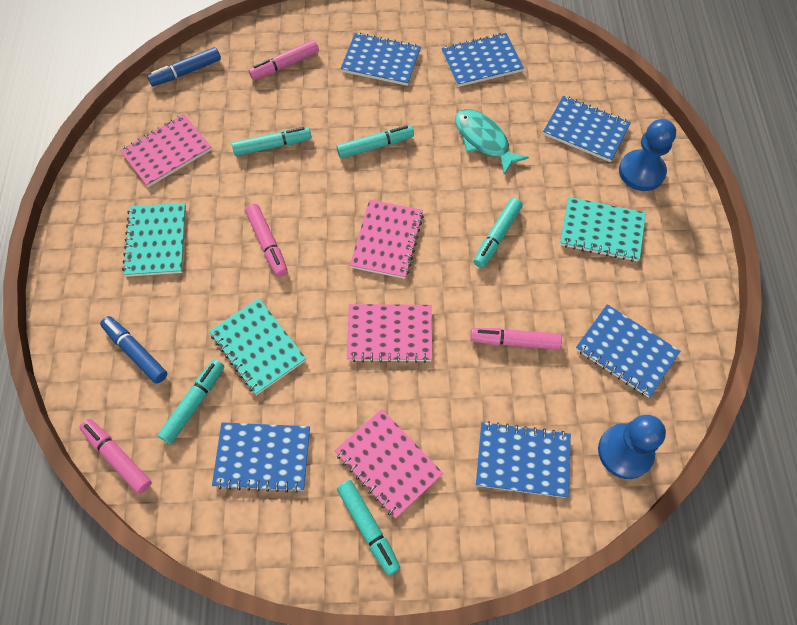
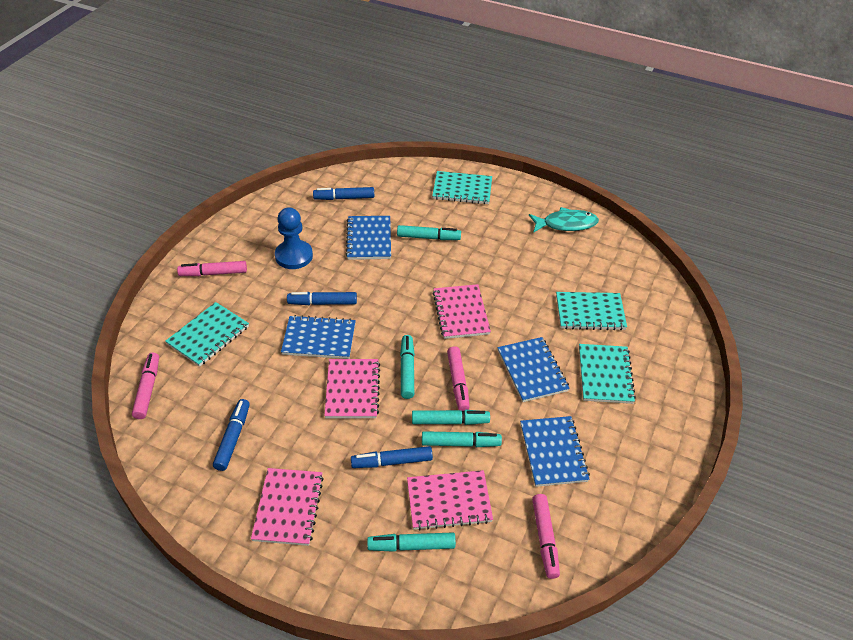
blue marker: [100,316,167,384] [147,47,221,86] = 2 -> [213,399,250,471] [287,292,357,305] [313,187,374,200] [351,446,433,468] = 4
blue notebook: [212,422,310,493] [341,33,421,86] [442,33,524,87] [476,421,571,498] [543,96,631,162] [576,304,680,398] = 6 -> [281,315,356,359] [345,216,391,260] [498,337,570,402] [520,416,590,487] = 4
blue pawn: [598,415,666,479] [619,119,676,191] = 2 -> [275,207,313,269] = 1
turquoise notebook: [122,203,186,277] [209,298,306,395] [560,197,646,262] = 3 -> [165,302,249,367] [432,171,492,204] [556,292,627,330] [579,344,636,404] = 4

